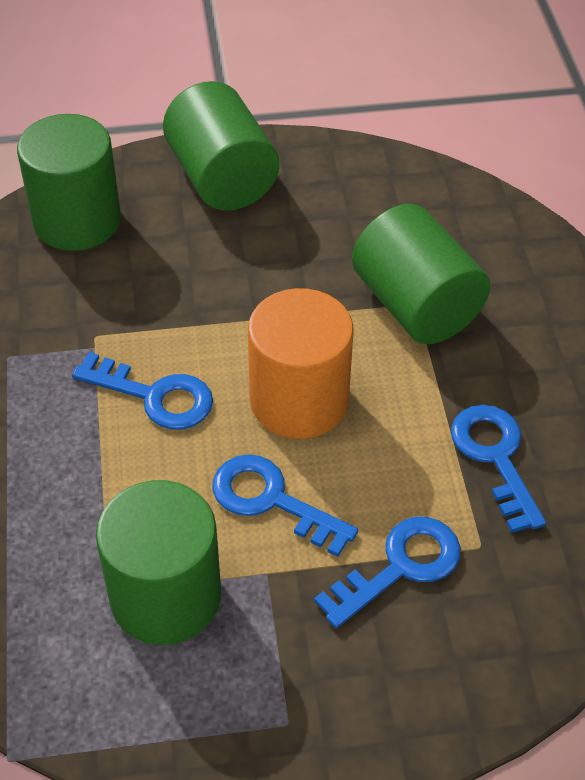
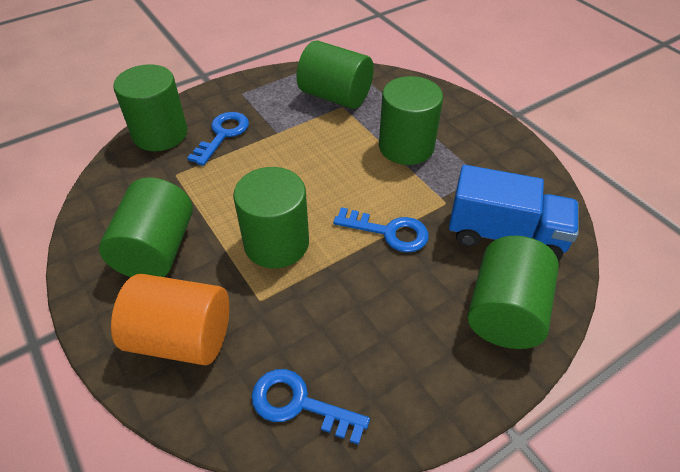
blue key: [72,352,213,430] [212,454,358,557] [314,517,461,628] [451,405,546,533] = 4 -> [187,112,249,166] [252,369,370,445] [333,207,429,252] = 3
blue truck: none = 0 -> [449,165,579,261] = 1
green cylinder: [17,114,121,251] [96,480,221,645] [163,81,279,211] [352,204,490,344] = 4 -> [99,177,193,277] [113,64,188,151] [233,167,309,268] [297,41,374,109] [379,76,443,165] [467,236,559,349] = 6

